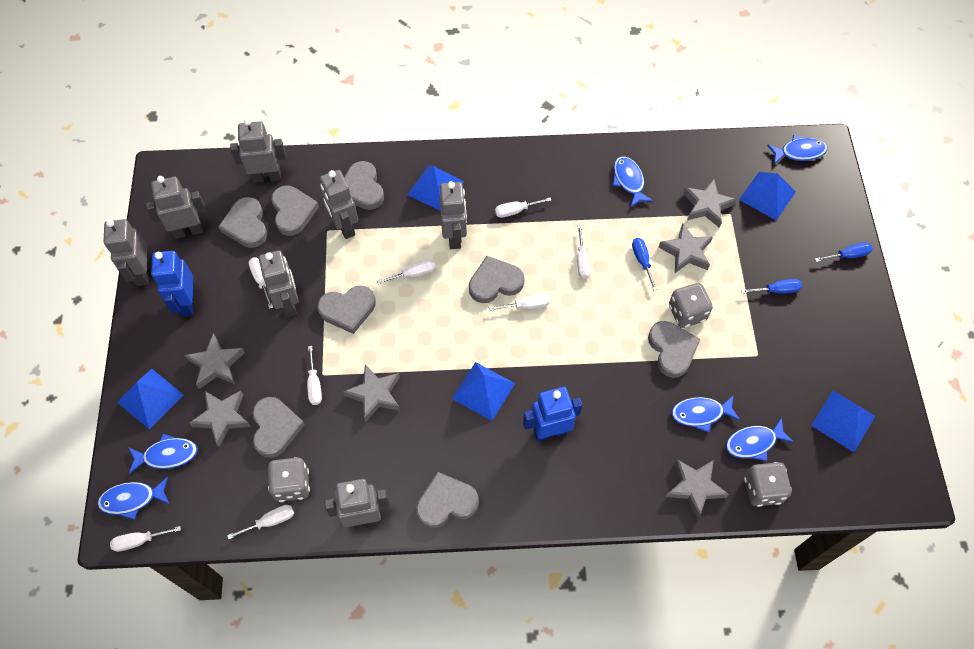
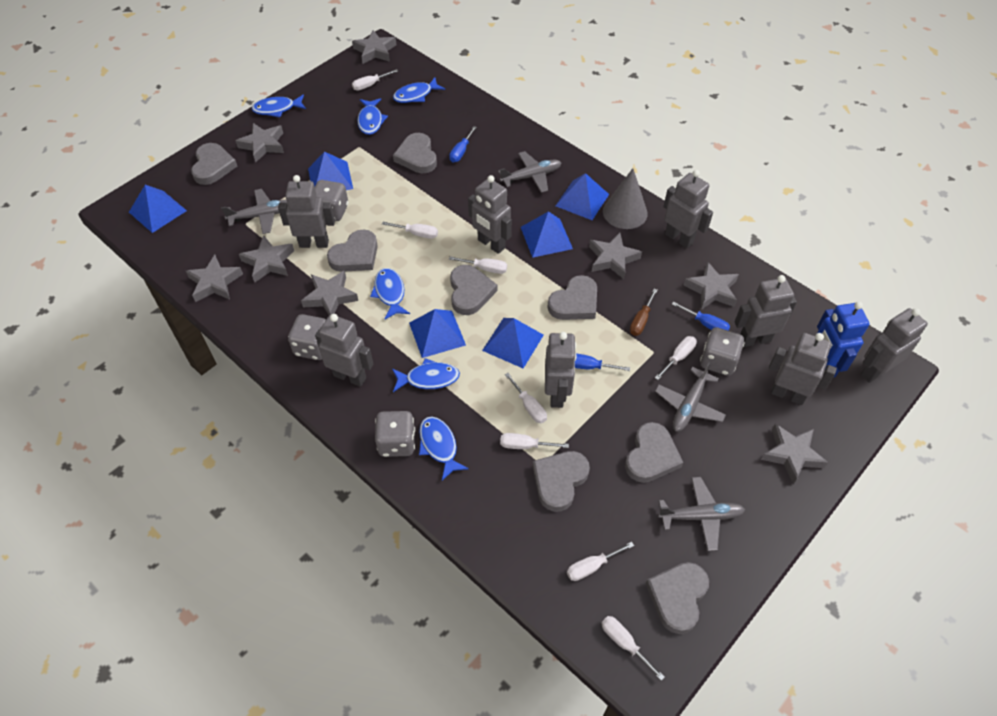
blue pyramid: [117,369,184,429] [407,165,464,210] [452,362,515,421] [739,172,796,220] [811,391,875,452] = 5 -> [129,185,187,233] [308,151,353,190] [409,309,466,358] [482,318,544,368] [521,211,573,258] [556,173,609,220] = 6
blue robot: [151,251,194,316] [523,387,582,441] = 2 -> [817,301,870,377] = 1
brown screwdriver: none = 0 -> [630,289,658,336] = 1
grey cone: none = 0 -> [603,168,648,229] = 1
grey dice: [268,457,310,502] [669,283,713,328] [744,462,792,507] = 3 -> [288,314,326,360] [315,180,348,221] [375,411,415,457] [700,327,744,376] = 4
grey plane: none = 0 -> [221,189,288,234] [498,151,561,193] [655,362,726,432] [658,477,745,551] = 4
grey robot: [103,219,149,286] [146,176,206,239] [230,118,286,183] [259,250,299,317] [320,170,358,239] [324,479,390,527] [439,181,467,249] = 7 -> [278,175,335,248] [315,314,373,387] [468,175,512,254] [545,332,577,408] [663,170,713,248] [734,275,797,347] [769,333,837,405] [861,308,928,383] = 8
grey star: [185,333,245,389] [189,391,251,447] [344,365,400,422] [659,223,713,273] [666,459,729,519] [683,179,737,228] = 6 -> [186,255,243,302] [236,123,284,163] [239,235,294,282] [301,270,358,315] [352,30,397,64] [589,233,642,279] [683,261,739,310] [761,424,828,484] = 8

